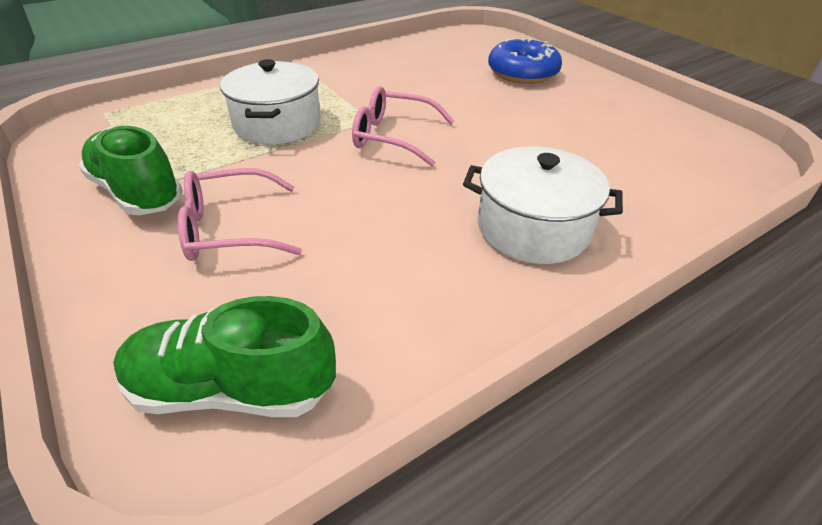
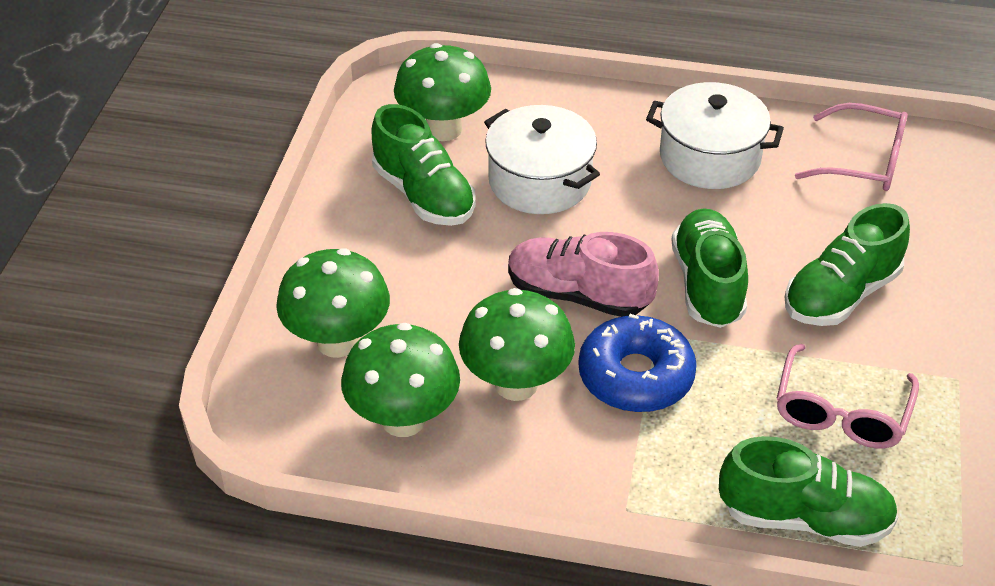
green mushroom: none = 0 -> [276,248,390,358] [341,323,460,437] [394,43,491,141] [459,288,575,401] = 4
green shoe: [78,126,183,215] [113,296,336,417] = 2 -> [372,104,476,226] [671,208,748,328] [719,436,899,547] [785,203,910,326] = 4
pink shoe: none = 0 -> [508,232,659,317] = 1

